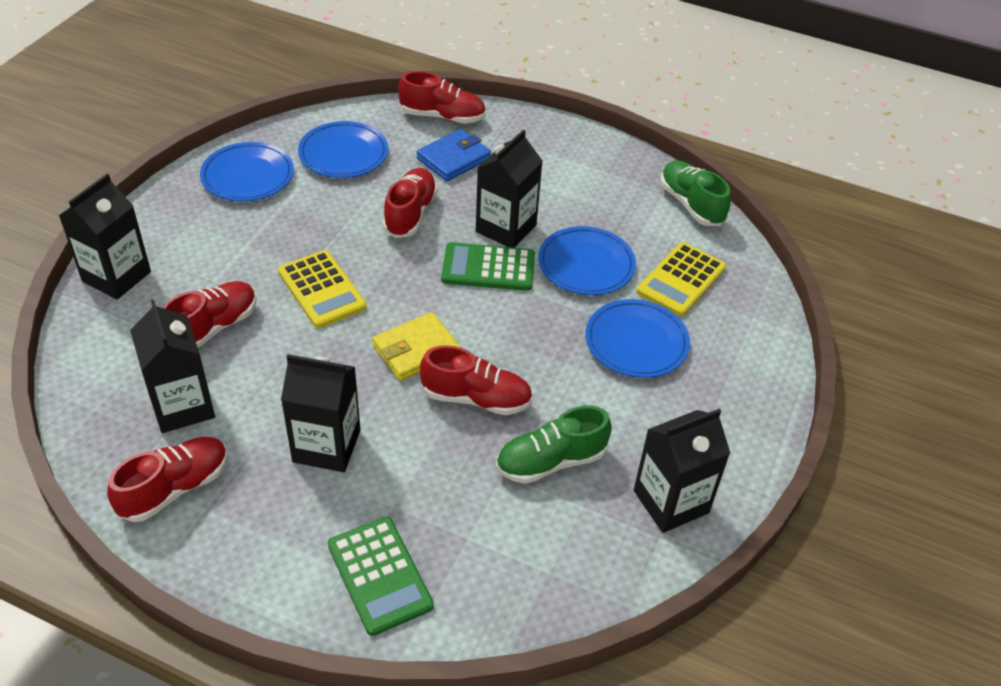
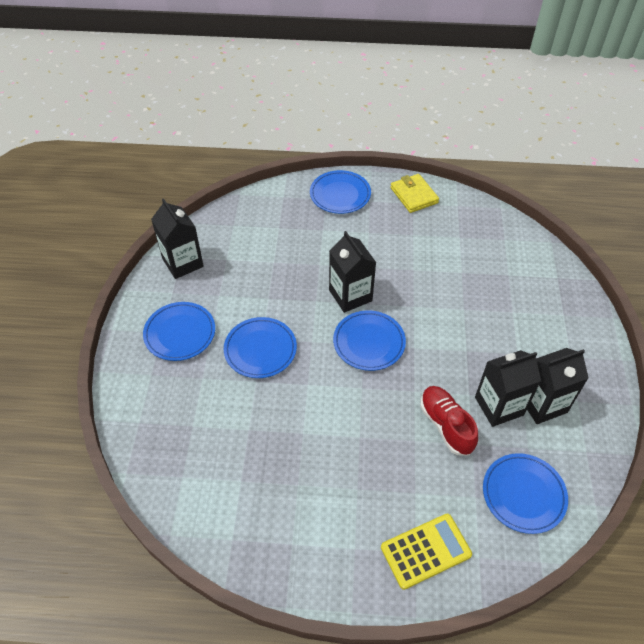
black carton: [59,174,151,300] [130,300,215,433] [281,354,360,472] [476,129,542,248] [634,408,730,533] = 5 -> [151,198,204,279] [329,231,376,313] [475,350,541,427] [527,348,589,424] = 4
blue plate: [200,142,294,201] [298,121,388,178] [538,226,636,295] [585,299,690,378] = 4 -> [143,302,215,361] [224,317,297,378] [310,170,371,214] [333,310,406,371] [483,453,568,534] = 5
blue wallet: [417,129,491,181] = 1 -> none = 0
green calculator: [328,517,434,636] [441,242,535,291] = 2 -> none = 0
green shoe: [496,406,612,484] [661,160,731,226] = 2 -> none = 0
red shoe: [107,437,228,522] [163,281,257,348] [383,168,438,238] [398,71,486,124] [420,345,532,415] = 5 -> [420,386,478,455] = 1
yellow calculator: [278,250,367,328] [637,242,727,317] = 2 -> [381,514,472,590] = 1

